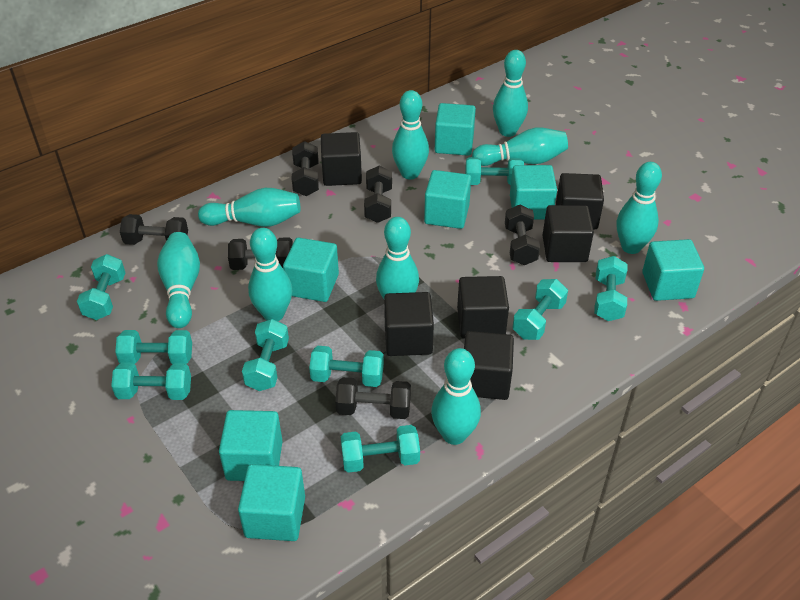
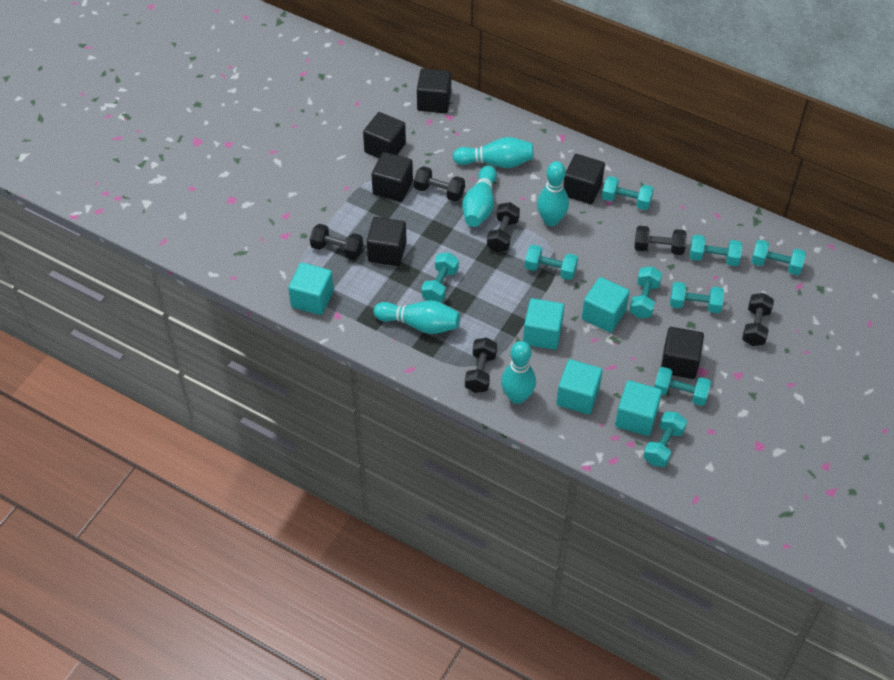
turquoise bowling pin: [157,232,200,328] [198,188,300,227] [248,228,292,321] [376,217,419,299] [392,90,429,179] [431,348,481,445] [472,128,568,166] [493,50,528,137] [617,162,662,254] = 9 -> [374,301,460,334] [452,137,534,168] [462,165,497,227] [501,341,536,404] [537,161,569,226] = 5
turquoise cube: [219,410,283,481] [238,464,305,541] [283,238,339,302] [424,170,471,229] [435,103,476,156] [510,165,557,220] [642,239,704,301] = 7 -> [288,263,334,315] [523,298,565,350] [556,359,603,414] [582,277,630,333] [615,380,662,436] = 5

